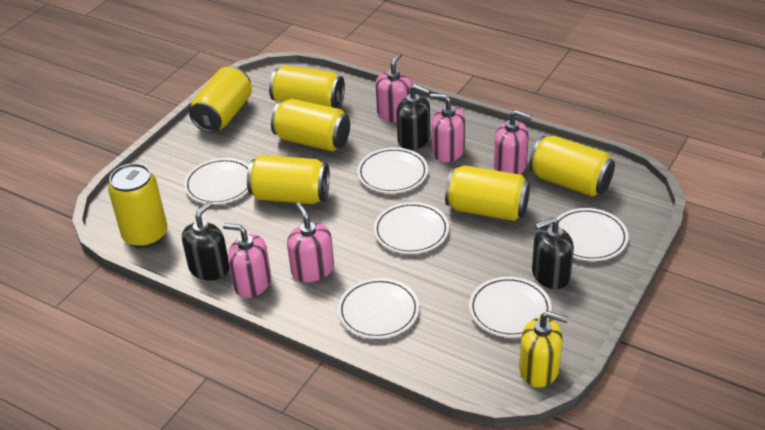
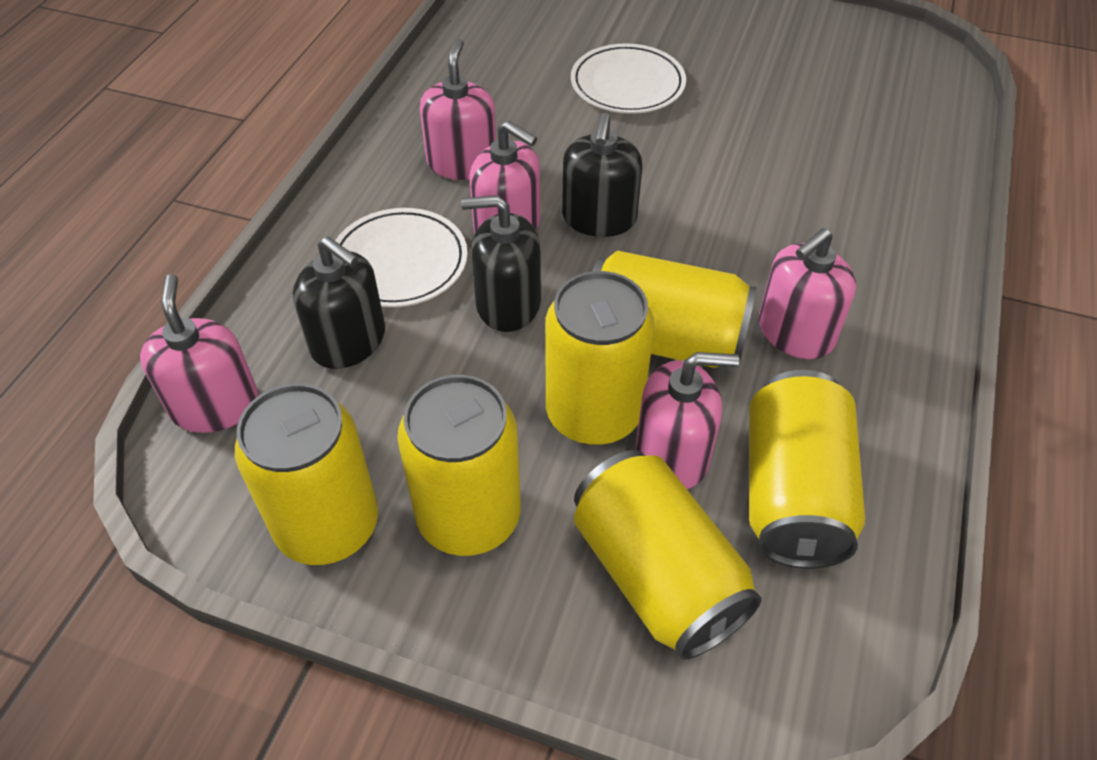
white plate: [184,158,249,204] [338,278,419,339] [357,147,428,193] [374,202,449,254] [469,277,552,338] [552,208,629,261] = 6 -> [335,208,468,307] [571,43,686,114] = 2
yellow can: [108,163,167,248] [189,67,252,133] [247,155,330,204] [269,65,345,109] [271,99,350,151] [445,165,530,221] [529,136,615,196] = 7 -> [235,383,378,565] [397,375,521,556] [545,271,655,445] [574,450,762,660] [593,251,757,368] [749,370,865,568] = 6
yellow soap dispenser: [519,311,568,387] = 1 -> none = 0

